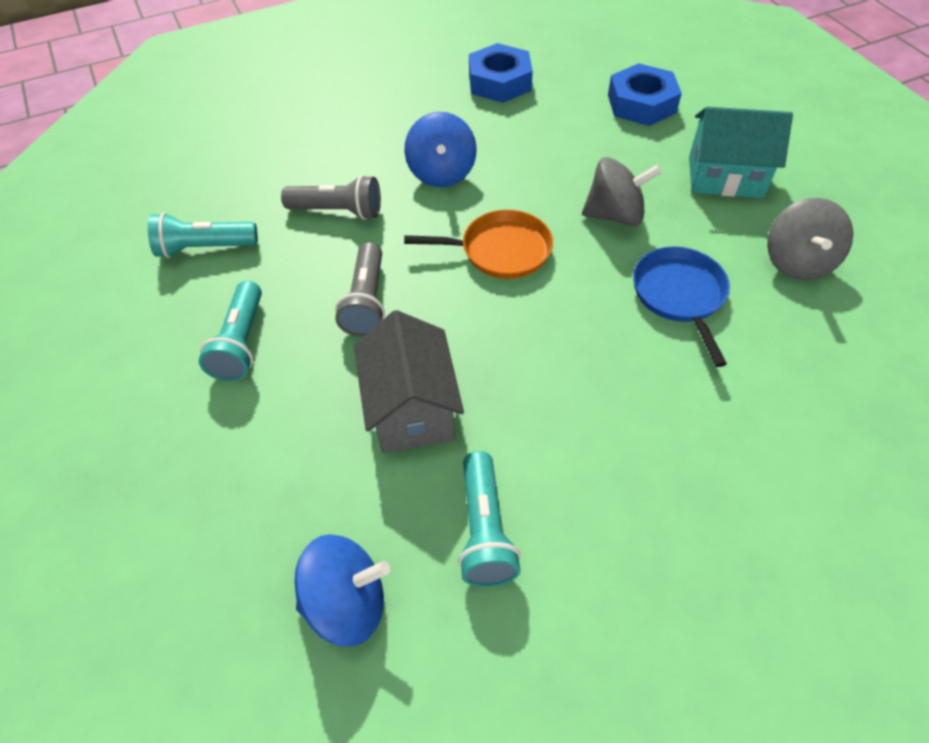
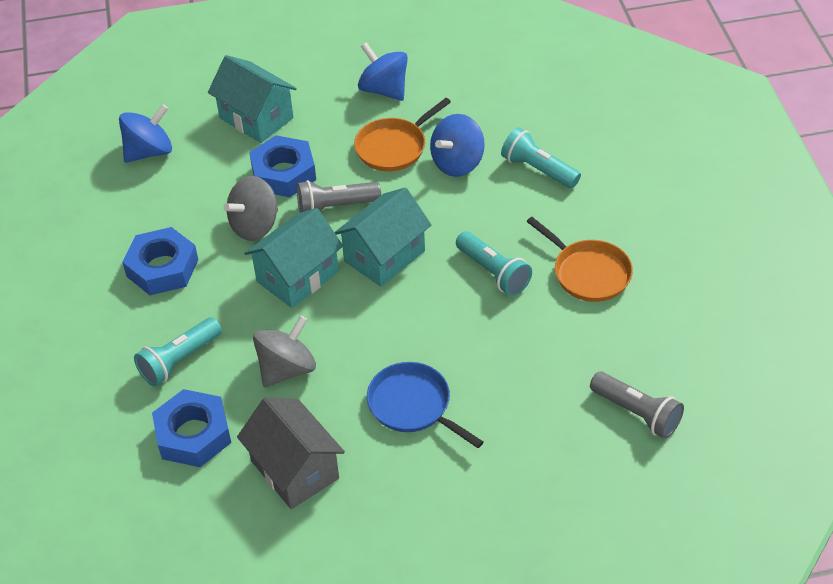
blue nut: [469,43,533,103] [608,63,682,126] = 2 -> [122,227,198,295] [152,389,231,467] [249,135,316,197] = 3
blue spinning top: [294,534,390,646] [405,112,477,187] = 2 -> [119,104,172,163] [358,42,408,101] [430,114,485,177] = 3
orange pan: [404,210,553,279] = 1 -> [354,98,451,171] [526,217,633,302] = 2
turquoise house: [689,107,793,198] = 1 -> [208,55,297,143] [244,208,343,308] [334,187,431,287] = 3

